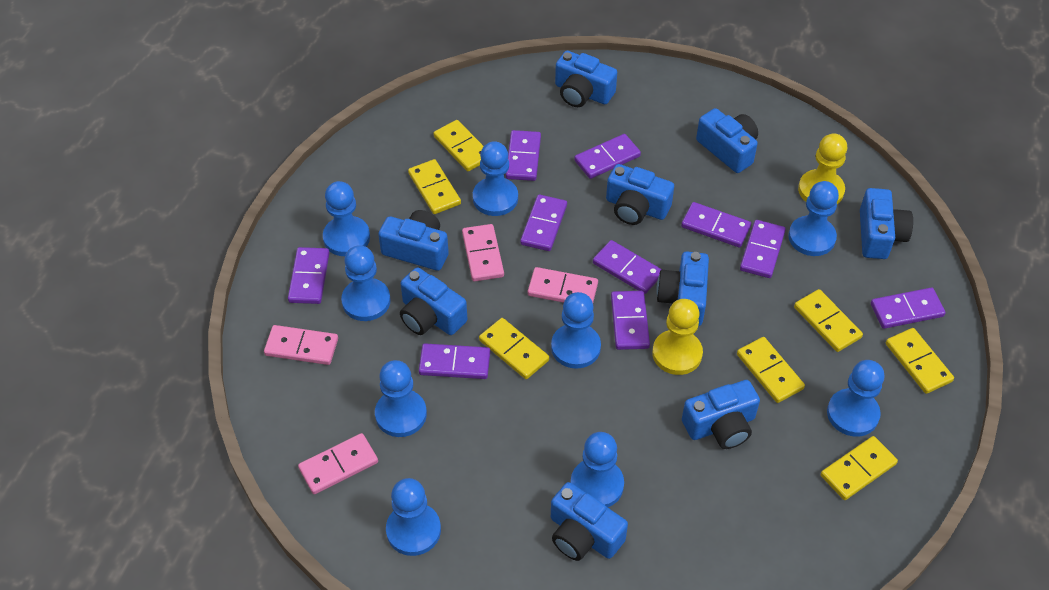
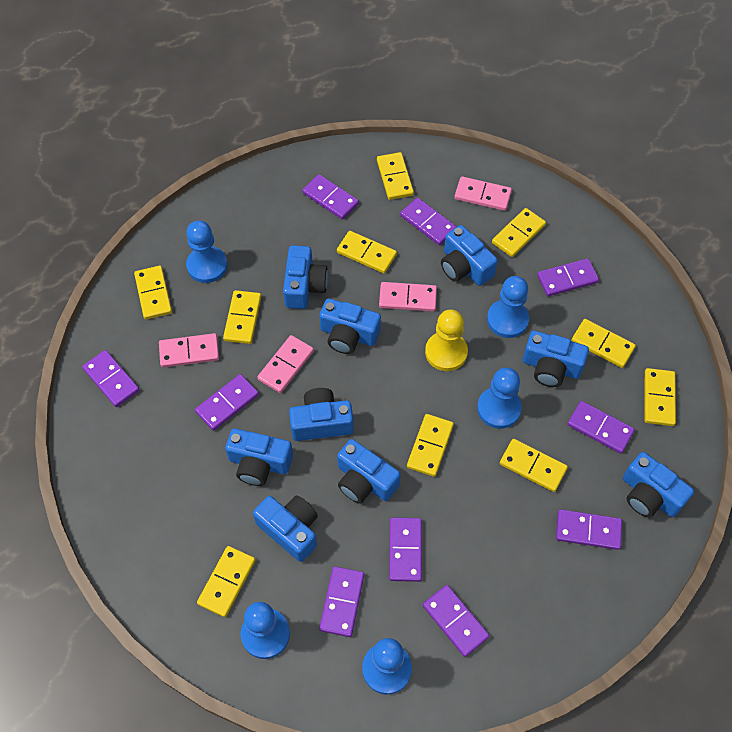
blue pawn: [323,181,370,256] [341,245,391,321] [375,360,427,437] [386,478,441,556] [473,141,518,216] [551,292,601,369] [571,432,624,507] [788,181,839,256] [827,360,884,437] = 9 -> [186,221,227,283] [241,602,290,659] [362,638,412,695] [477,367,522,429] [487,276,529,338] = 5
yellow domino: [408,159,461,214] [434,120,484,171] [479,318,549,379] [737,337,805,403] [794,289,863,352] [821,436,898,500] [886,328,954,394] = 7 -> [134,266,172,320] [197,546,255,617] [223,290,261,344] [337,231,397,273] [377,152,414,200] [407,414,454,477] [492,208,546,257] [500,439,568,492] [571,319,636,368] [644,368,676,426] = 10
yellow pawn: [652,299,703,375] [798,134,847,204] = 2 -> [425,309,468,371] = 1

